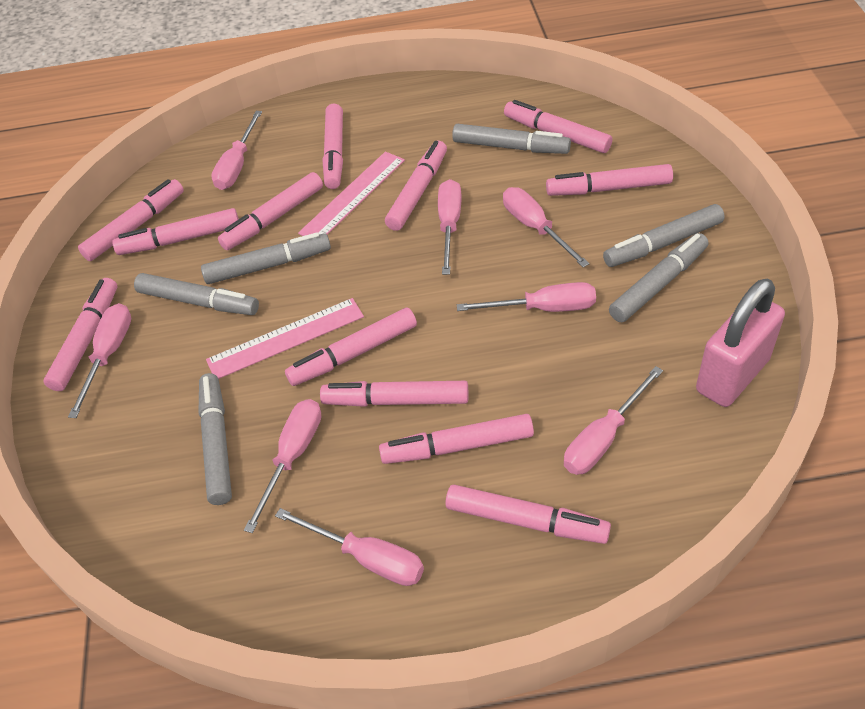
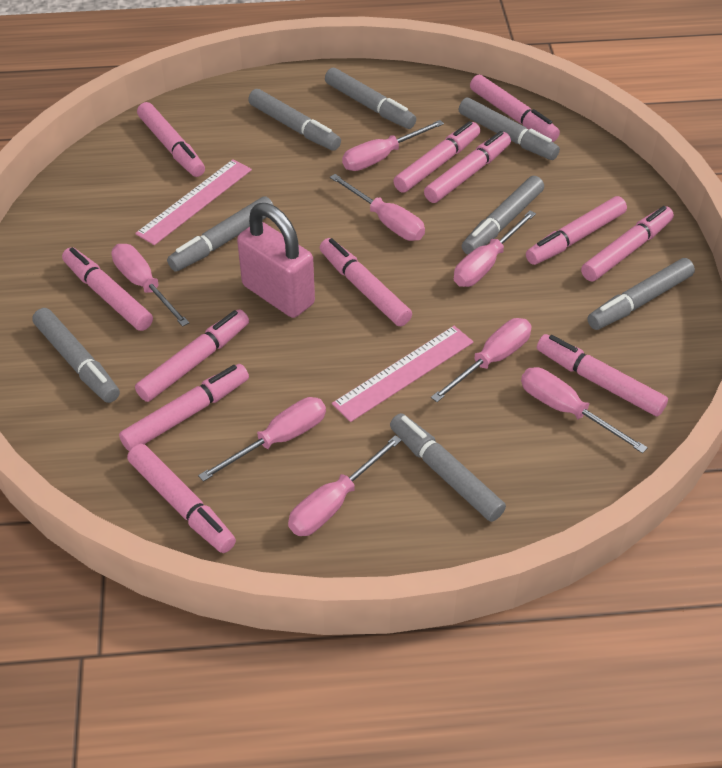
grey marker: [134,273,259,315] [199,373,232,505] [201,232,331,284] [452,124,571,154] [603,204,725,267] [609,233,708,322] = 6 -> [32,308,120,403] [167,196,273,271] [248,89,341,151] [325,68,416,129] [390,413,506,522] [459,97,560,160] [462,176,544,255] [587,258,695,330] = 8

